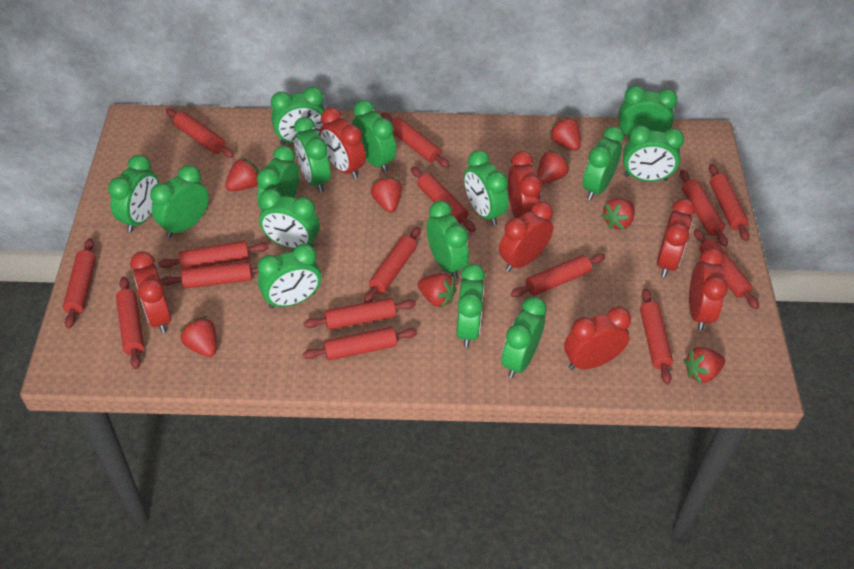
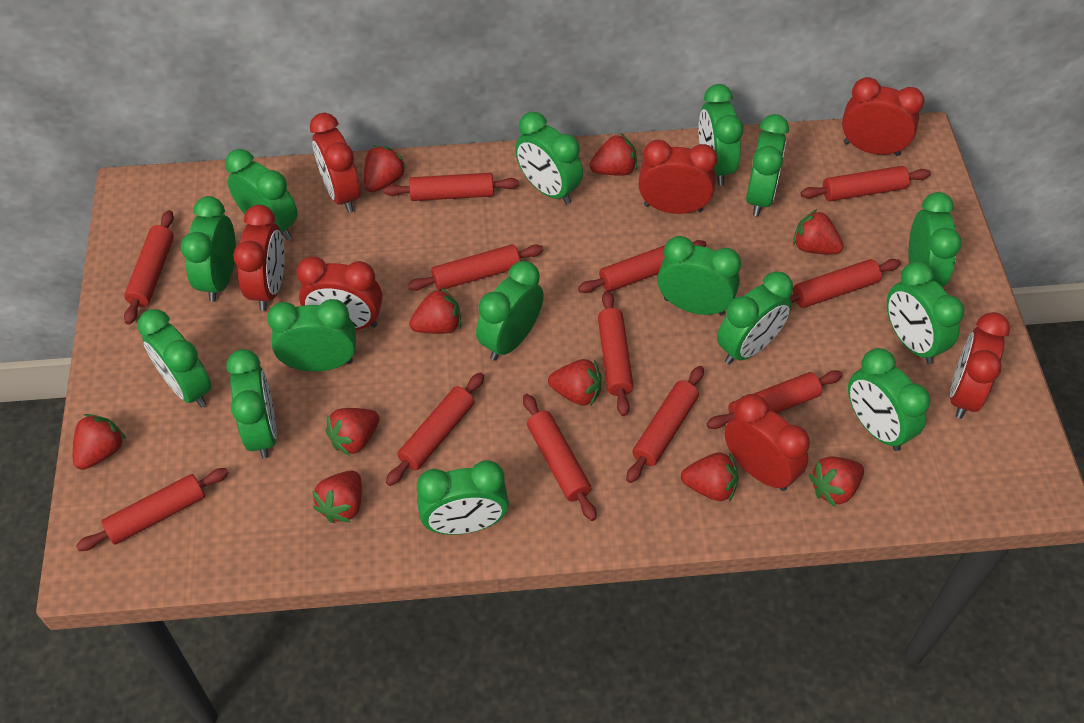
red rolling pin: [63,238,96,329] [116,277,144,369] [158,241,269,269] [160,261,259,289] [166,108,234,158] [303,327,417,361] [304,298,416,330] [364,227,421,303] [381,113,449,168] [411,167,476,232] [511,254,605,297] [640,288,673,384] [680,170,728,247] [694,229,759,309] [709,164,750,241] = 15 -> [76,468,229,551] [124,210,174,325] [384,173,519,201] [386,373,484,486] [407,244,544,291] [523,394,596,521] [578,240,707,293] [598,291,634,416] [626,366,704,483] [707,370,843,429] [789,259,901,308] [801,166,931,201] = 12
red strawberry: [180,316,217,357] [225,157,259,191] [371,176,402,213] [418,273,457,308] [537,150,570,184] [549,117,581,151] [601,198,635,230] [684,347,725,384] = 8 -> [73,414,126,470] [313,471,362,523] [326,408,379,457] [364,145,407,192] [409,288,461,334] [548,359,602,406] [590,134,637,176] [681,452,738,502] [793,209,844,254] [809,456,864,507] = 10

